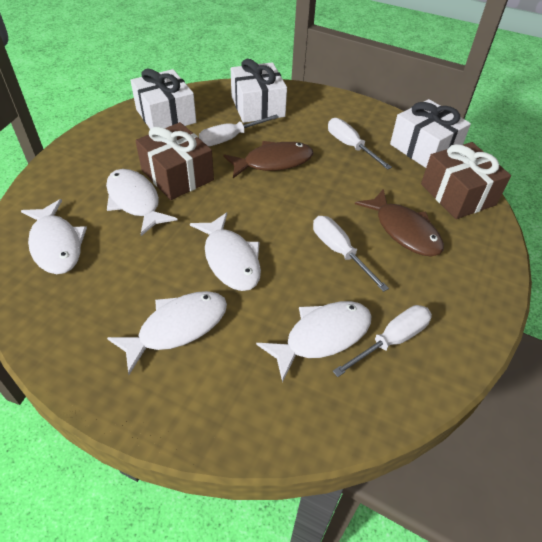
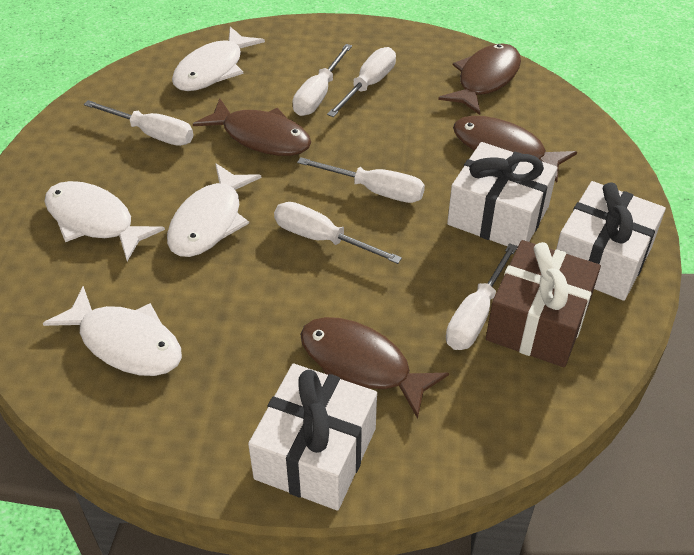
brown fish: [223,141,314,178] [355,189,444,257] = 2 -> [193,99,311,156] [300,317,449,419] [438,43,521,115] [453,116,577,182] = 4
brown gift: [135,122,214,200] [421,142,511,219] = 2 -> [486,240,601,367] = 1
white fish: [21,199,87,274] [106,169,177,236] [107,291,227,375] [190,212,261,291] [256,301,372,382] = 5 -> [43,286,182,376] [44,181,165,261] [167,163,262,257] [172,27,265,91] = 4
white screwdriver: [199,115,279,146] [313,216,389,292] [328,118,392,170] [332,305,432,377] = 4 -> [84,100,194,146] [274,202,402,264] [293,44,352,116] [297,157,425,203] [327,47,396,117] [446,243,518,350] = 6

